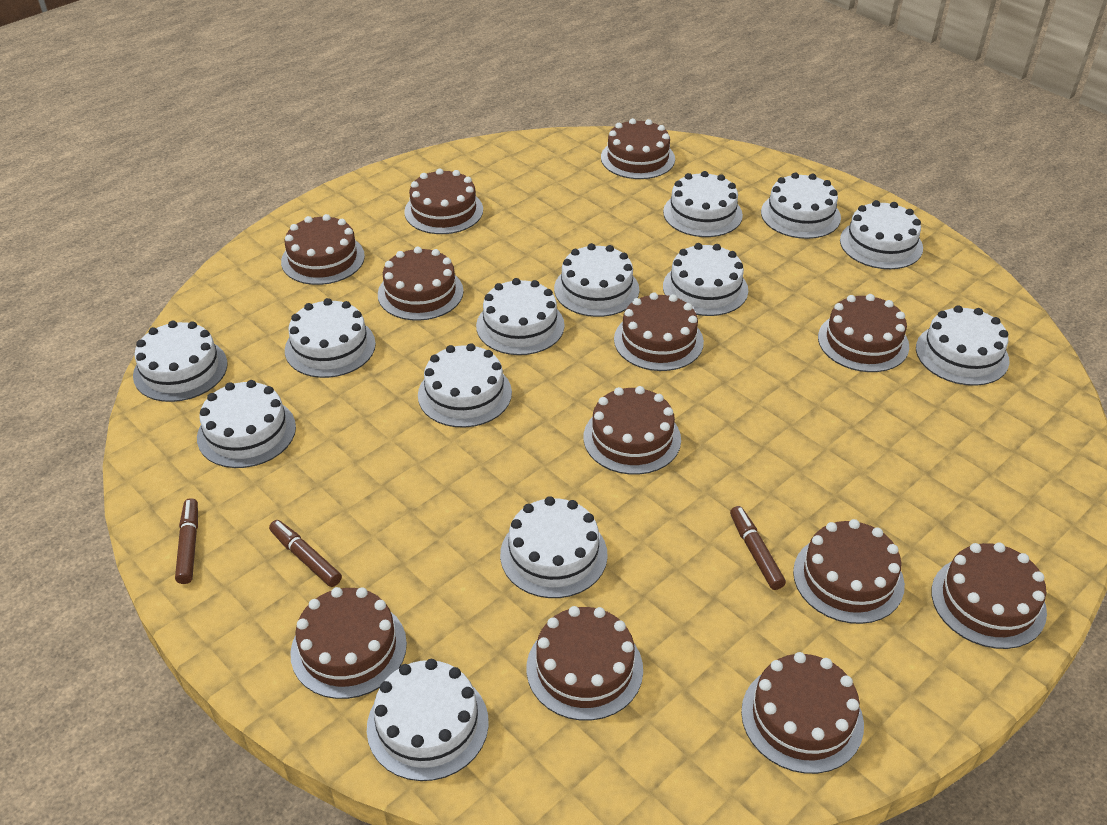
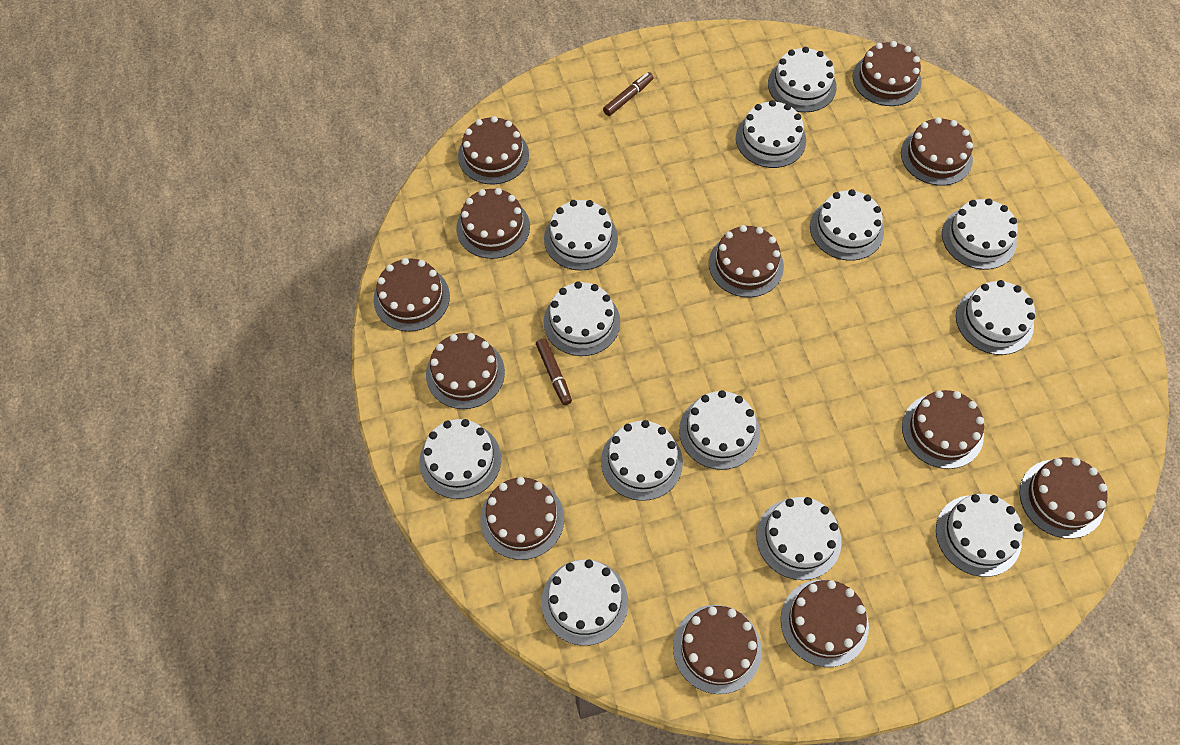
brown marker: [175,498,198,584] [269,520,342,587] [730,506,786,590] = 3 -> [536,338,572,405] [603,72,653,116] = 2

